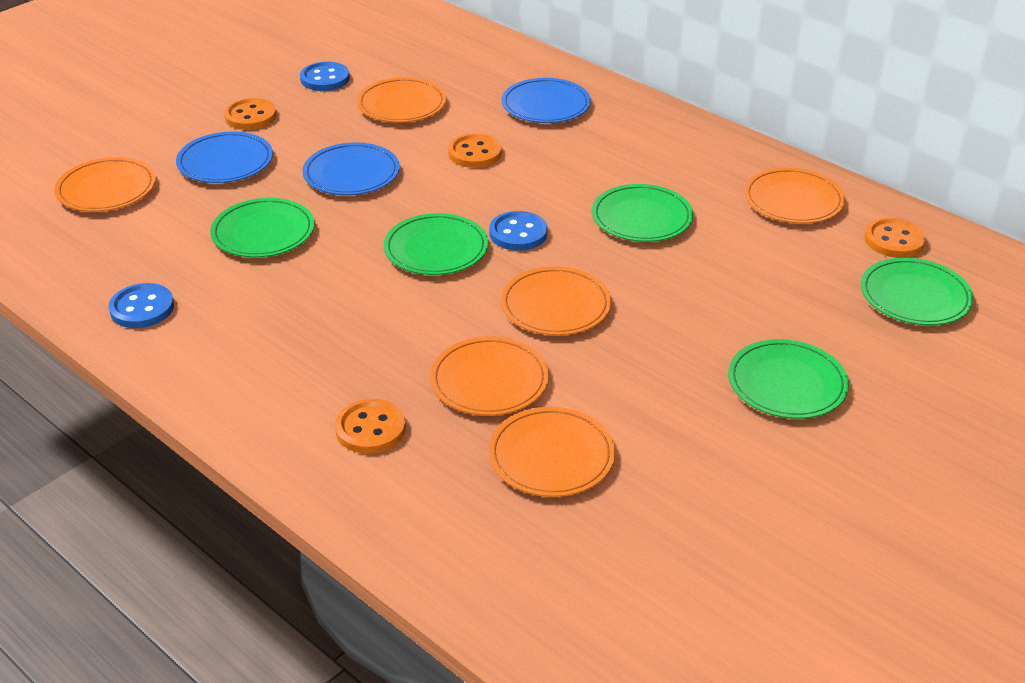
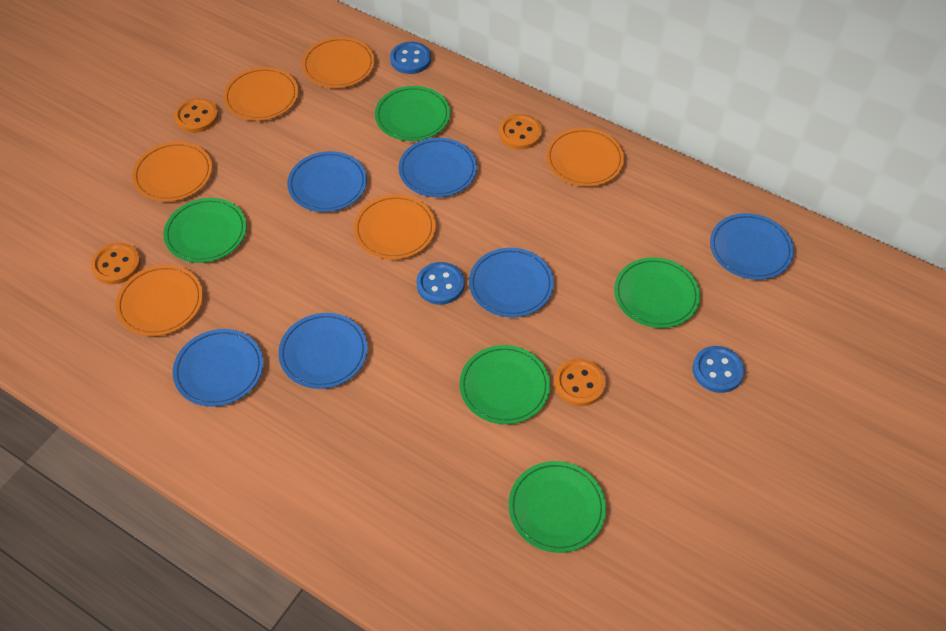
blue plate: [176,132,273,183] [302,142,400,195] [501,78,591,123] = 3 -> [173,329,263,407] [278,313,368,389] [287,151,367,212] [399,138,477,197] [469,248,554,317] [710,213,794,280] = 6

